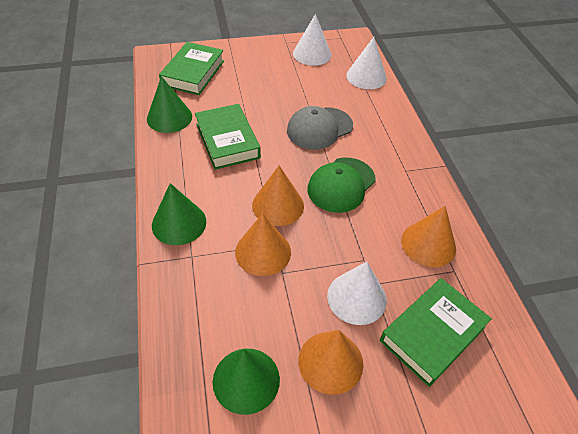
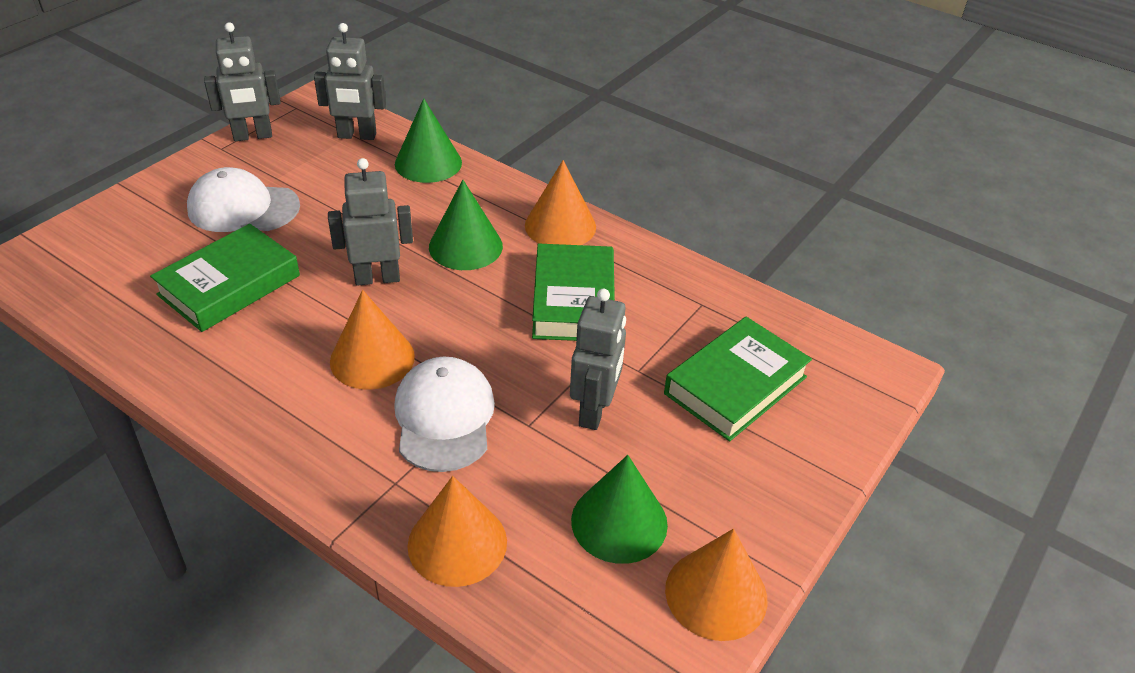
green cap: [308,158,376,213] = 1 -> none = 0
grey cap: [287,106,353,150] = 1 -> none = 0
grey robot: none = 0 -> [204,22,281,141] [314,23,386,140] [328,158,413,286] [570,288,626,430] = 4
white cap: none = 0 -> [187,167,300,232] [394,357,495,472] = 2
white cone: [293,14,331,66] [327,262,387,325] [346,37,387,89] = 3 -> none = 0

